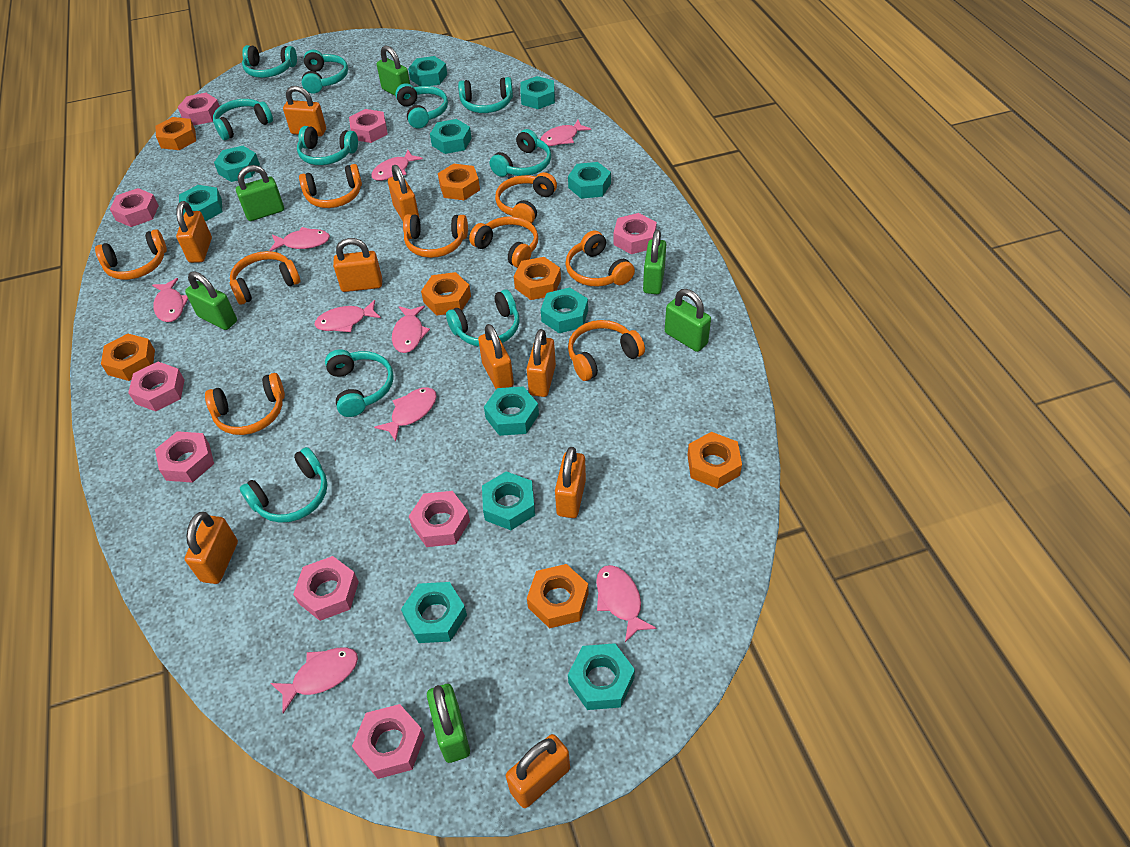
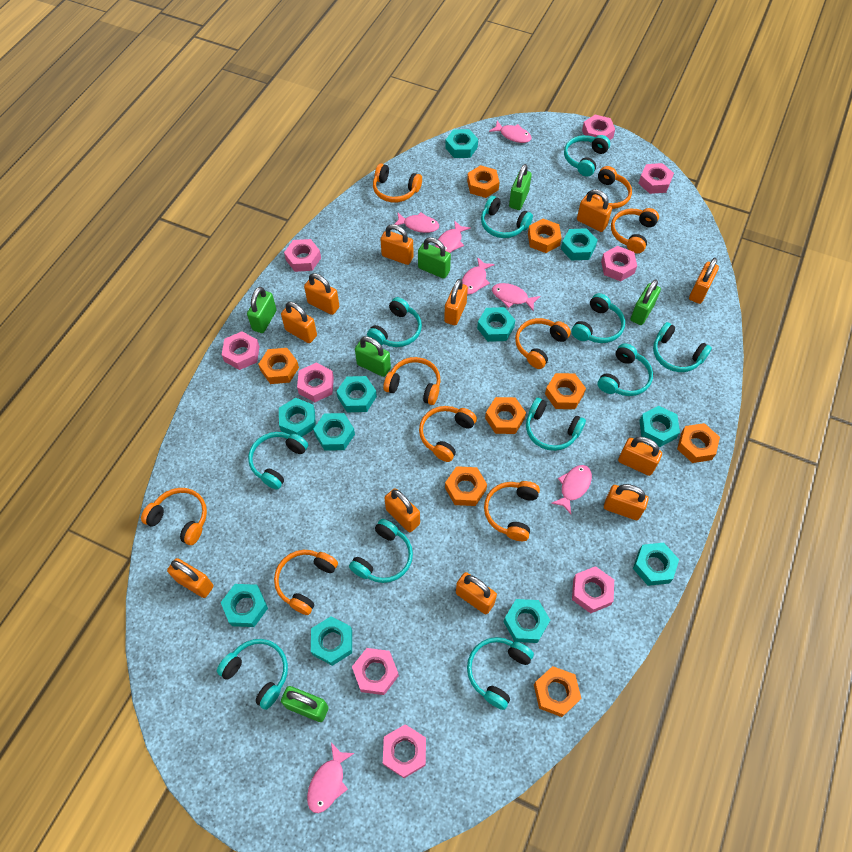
orange nut: [101,333,155,381] [156,117,196,150] [421,272,471,315] [438,164,480,200] [514,257,561,300] [527,564,589,628] [687,432,742,489] = 7 -> [258,348,299,384] [445,466,487,506] [467,165,499,198] [485,397,526,434] [528,219,562,253] [534,666,582,717] [545,373,586,409] [677,423,720,463] = 8
orange padlock: [176,201,212,263] [185,512,238,584] [283,86,326,136] [333,238,382,292] [388,165,420,221] [478,324,514,389] [506,734,570,808] [527,329,556,397] [555,447,586,518] = 9 -> [167,558,214,598] [281,302,317,343] [304,273,339,315] [380,224,414,265] [385,488,420,532] [444,279,468,325] [456,572,497,614] [577,189,612,232] [604,484,649,520] [618,437,662,476] [689,258,719,304] = 11
pink fish: [152,278,188,322] [269,227,330,251] [270,647,358,714] [315,300,381,332] [371,150,423,181] [374,387,437,442] [392,306,430,353] [540,120,591,146] [596,565,657,642] = 9 -> [307,742,355,813] [395,212,439,233] [435,220,471,253] [462,257,495,294] [489,121,532,143] [492,283,541,311] [551,465,592,514] = 7
turquoise headphones: [213,99,273,140] [240,447,327,523] [242,45,297,78] [297,126,358,165] [302,50,348,93] [325,349,394,417] [395,83,448,129] [446,289,520,347] [458,77,513,113] [490,129,551,177] = 10 -> [217,639,288,710] [248,432,308,490] [349,519,413,583] [367,297,422,347] [467,637,534,710] [481,196,533,238] [526,398,586,451] [564,135,610,177] [571,293,625,343] [597,343,653,396] [653,322,712,372] = 11

